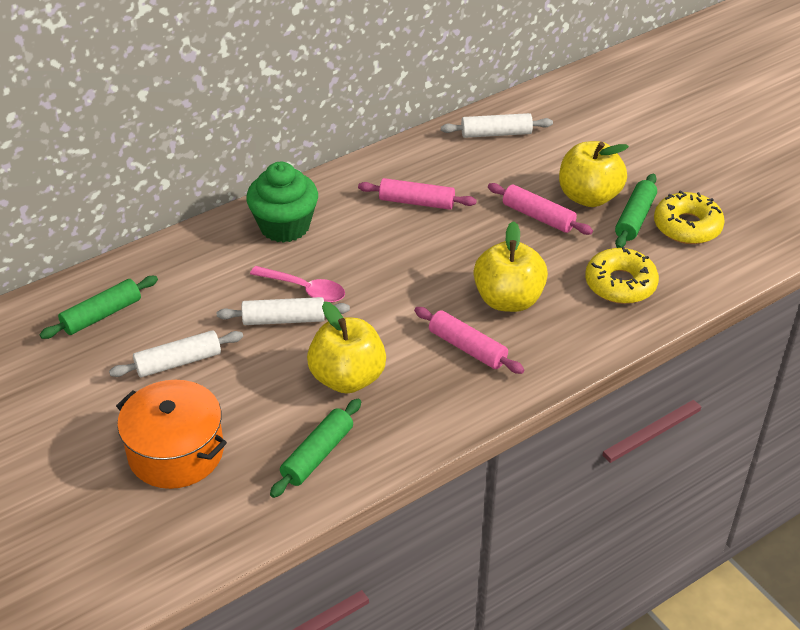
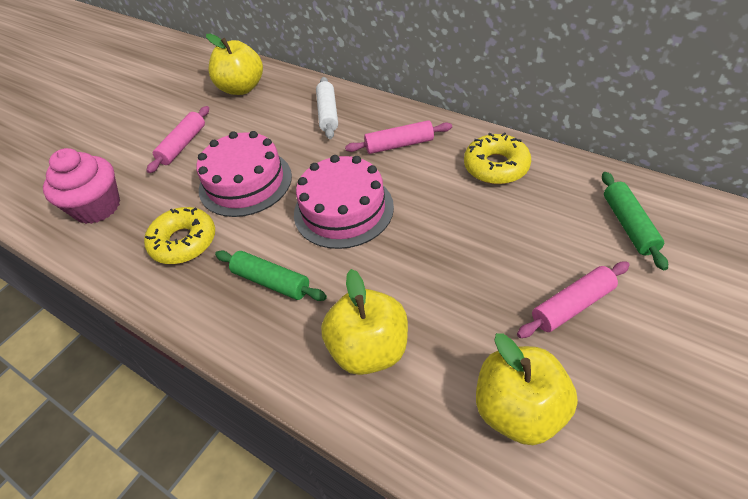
green cupcake: [246,162,318,243] = 1 -> none = 0
green rolling pin: [40,276,158,339] [270,399,361,498] [615,174,657,248] = 3 -> [215,250,327,301] [602,172,668,270] = 2
orange pot: [116,380,227,489] = 1 -> none = 0
pink cake: none = 0 -> [196,131,292,217] [294,155,394,249] = 2
pink cupcake: none = 0 -> [43,148,120,224] = 1
pink spoon: [250,266,345,303] = 1 -> none = 0
white rolling pin: [109,330,243,377] [217,297,350,325] [441,113,553,138] = 3 -> [316,77,338,139] = 1

